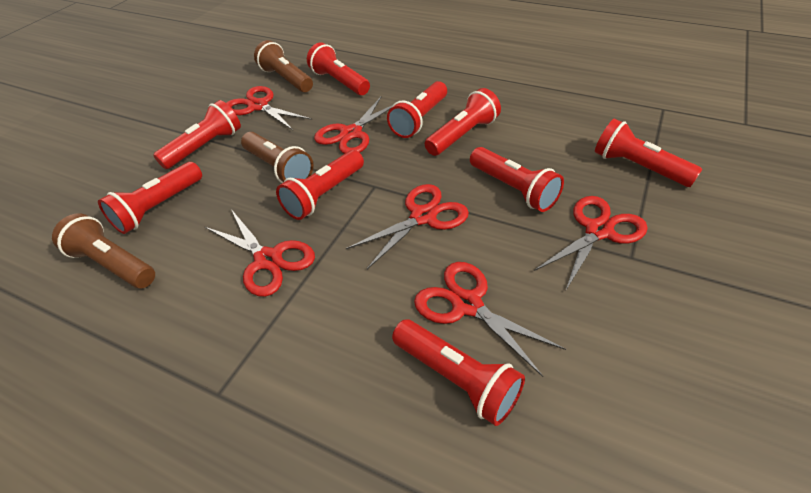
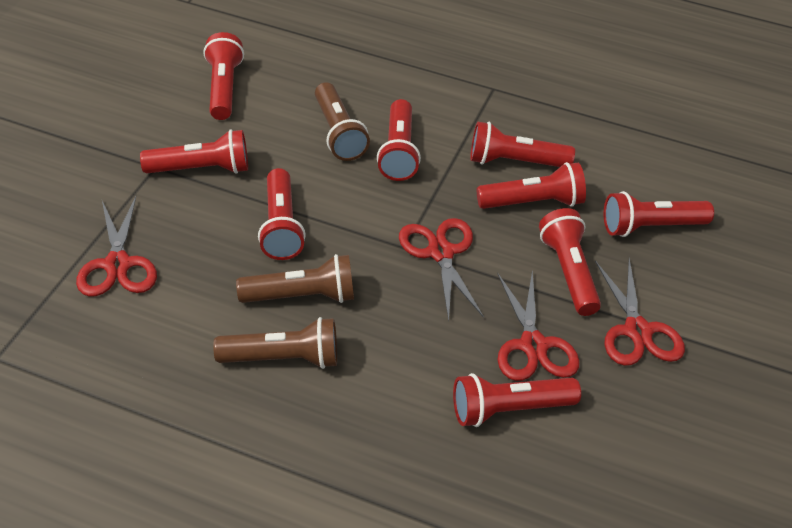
red scissors: [205,209,315,297] [226,86,312,130] [314,96,393,154] [346,184,469,269] [414,262,566,377] [534,196,648,290] = 6 -> [76,197,157,297] [399,218,484,321] [497,270,580,381] [595,258,685,366] = 4

